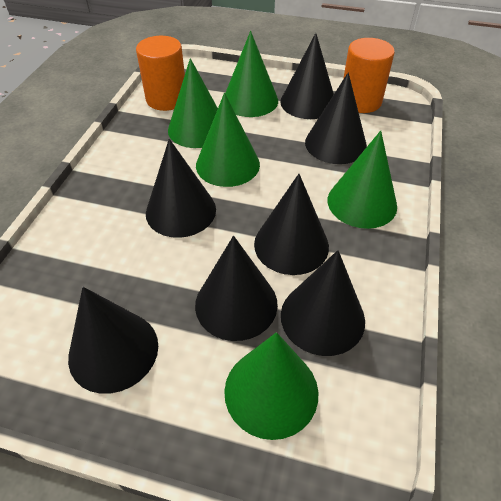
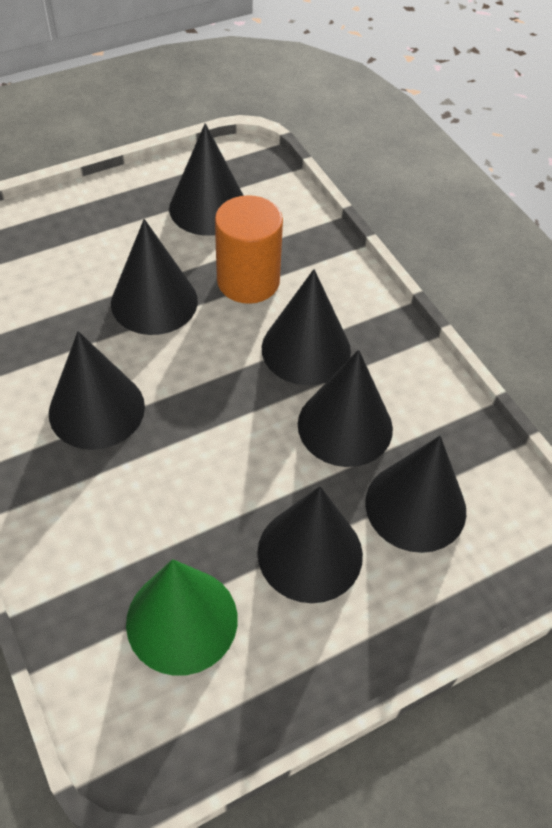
green cone: [168,58,218,148] [196,93,260,187] [224,332,318,440] [225,31,278,117] [328,130,397,229] = 5 -> [126,559,238,676] = 1
orange cylinder: [136,36,185,111] [343,38,395,113] = 2 -> [215,195,283,304] = 1

